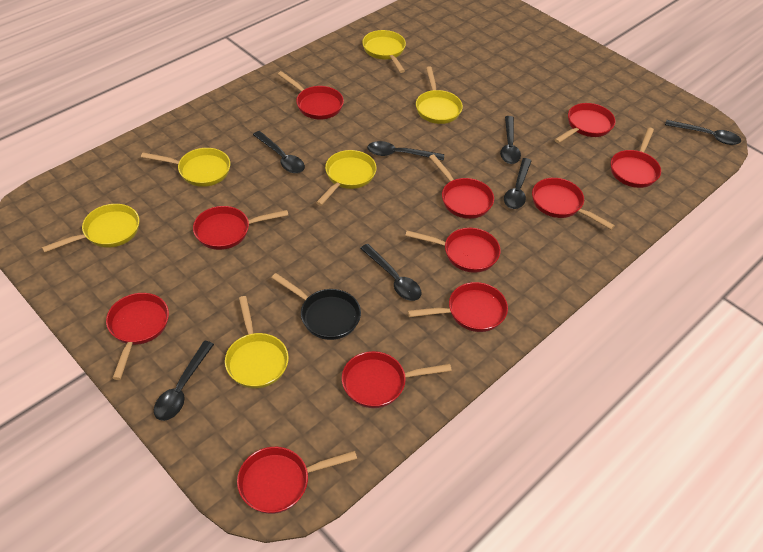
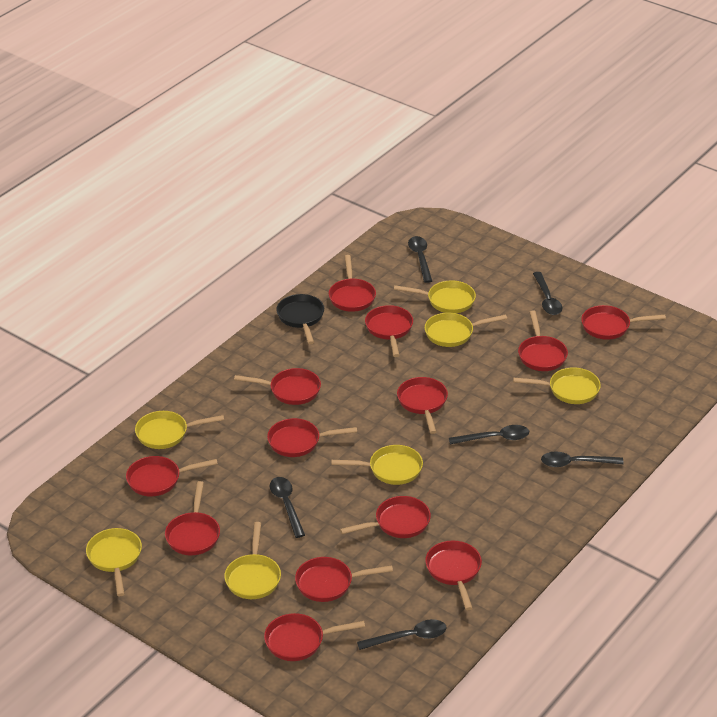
black spoon: [154,341,214,421] [253,131,305,173] [360,244,421,301] [367,141,444,161] [500,116,521,164] [504,158,532,209] [665,120,741,145] = 7 -> [270,477,305,538] [357,619,447,650] [408,236,432,283] [449,425,529,445] [533,272,562,315] [541,452,624,467] = 6
red pan: [106,293,169,380] [193,206,288,250] [237,447,357,514] [278,71,344,119] [342,351,452,408] [405,228,501,273] [407,282,508,332] [429,154,494,219] [532,178,615,229] [554,103,615,143] [611,127,661,188] = 11 -> [126,456,218,496] [165,481,220,555] [234,368,321,405] [264,613,365,661] [267,418,357,457] [295,557,393,602] [329,255,376,312] [340,496,431,538] [365,305,413,357] [397,377,448,434] [425,541,482,610] [518,310,568,371] [581,305,666,340] = 13
yellow pan: [42,204,139,253] [141,148,230,187] [225,296,289,389] [316,150,377,206] [362,30,406,73] [416,66,463,124] = 6 -> [86,528,142,596] [135,411,224,449] [224,522,281,599] [331,445,423,485] [394,280,476,313] [425,313,507,347] [513,367,601,404] = 7

